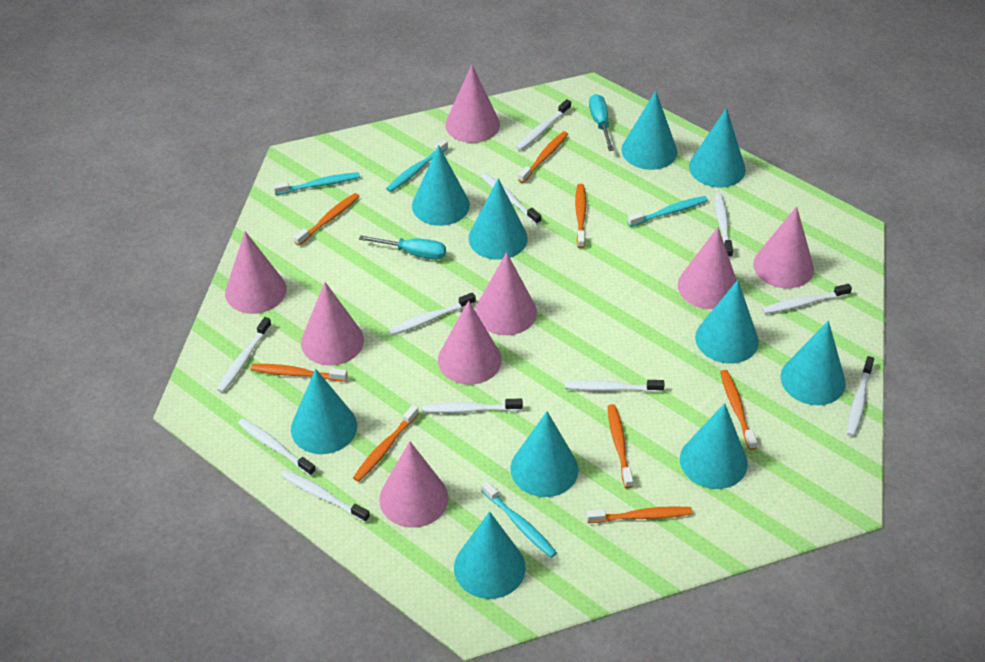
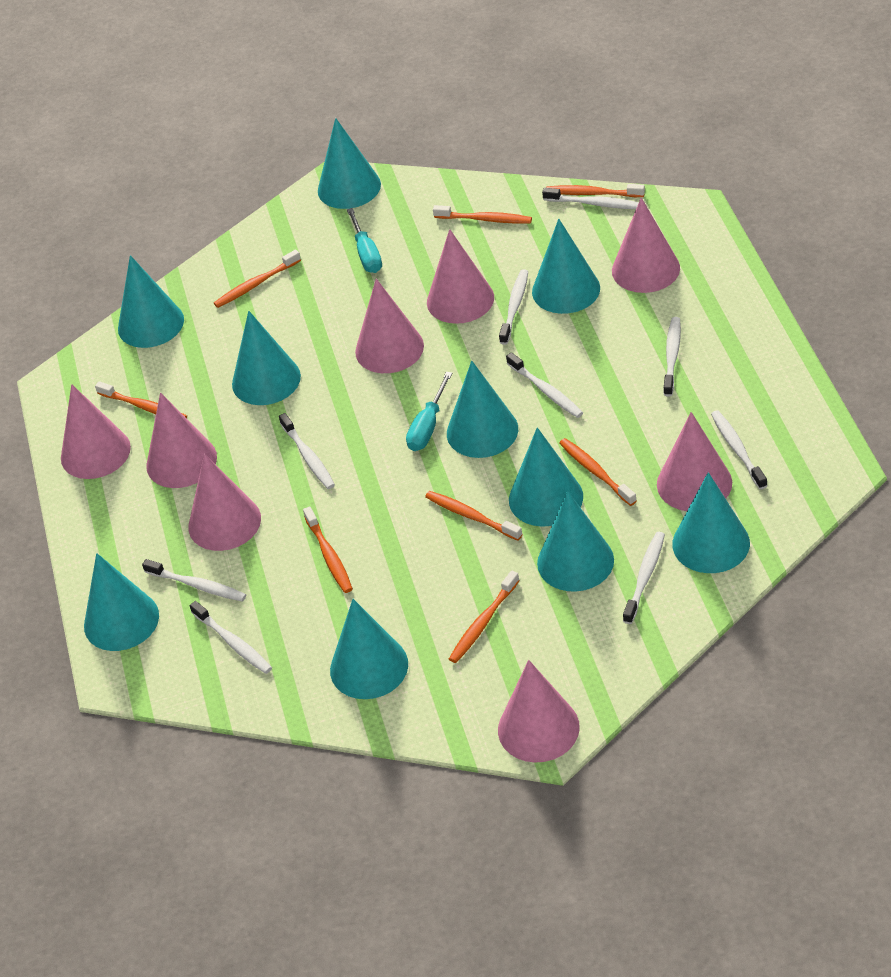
turquoise toothbrush: [273,172,360,195] [386,139,448,192] [481,481,557,558] [627,196,708,227] = 4 -> none = 0
white toothbrush: [217,317,271,393] [238,418,316,476] [281,470,370,523] [388,292,476,336] [423,399,523,413] [481,173,541,225] [516,99,571,151] [565,380,664,392] [715,193,733,258] [762,284,852,314] [847,356,874,437] = 11 -> [142,559,246,602] [190,601,272,674] [279,413,335,489] [499,269,528,345] [506,352,583,418] [542,188,639,209] [623,532,665,624] [663,317,681,397] [711,410,767,489] = 9

